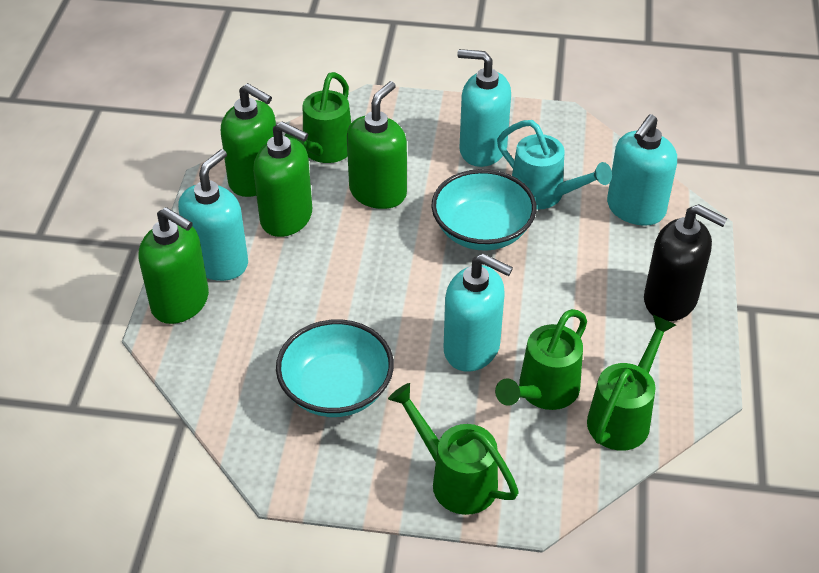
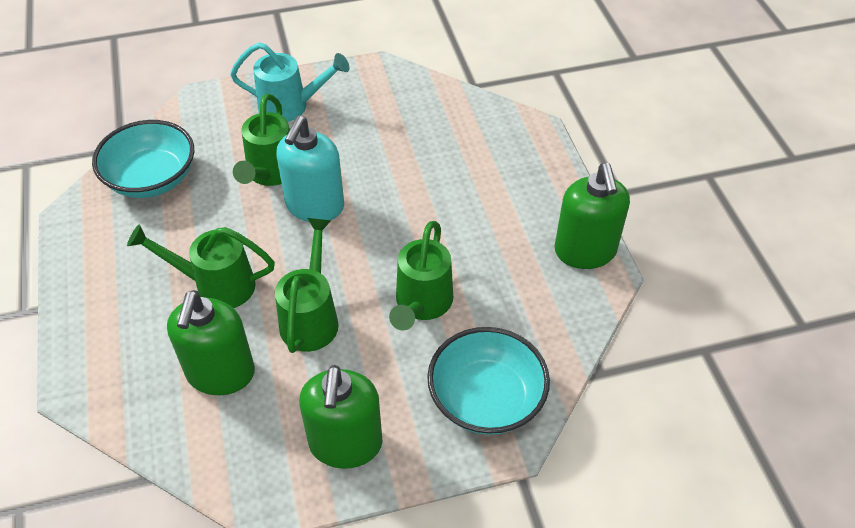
black soap dispenser: [644,204,727,321] = 1 -> none = 0
green soap dispenser: [139,207,209,324] [221,83,276,197] [253,122,312,237] [347,81,407,209] = 4 -> [167,290,255,395] [299,365,383,469] [555,163,630,269] = 3
turquoise soap dispenser: [178,149,248,281] [444,253,513,372] [457,49,511,167] [607,114,677,226] = 4 -> [276,116,344,222] = 1

